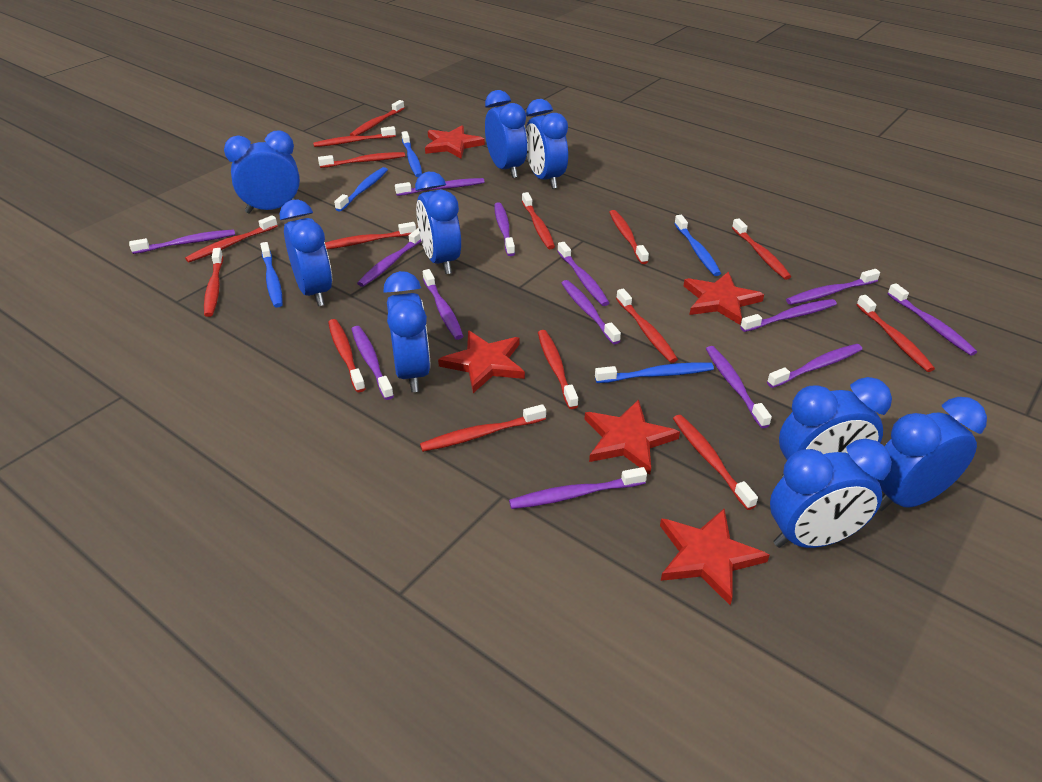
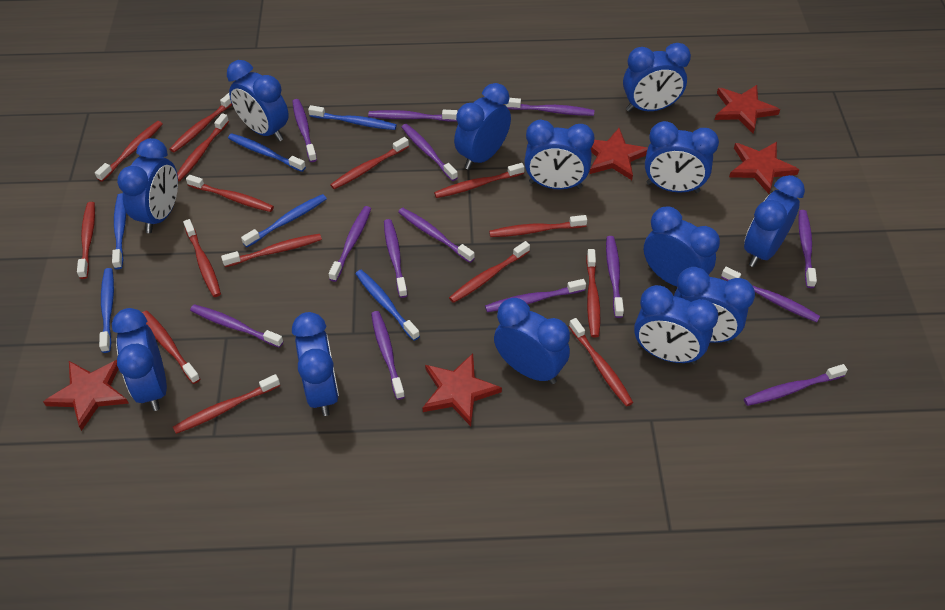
blue clock: [224,131,300,214] [279,200,332,306] [383,271,431,392] [415,172,461,274] [485,90,527,178] [526,99,568,189] [770,438,892,548] [779,377,892,477] [877,397,987,511] = 9 -> [112,308,167,411] [117,138,178,233] [227,60,289,141] [292,312,339,416] [454,83,511,170] [494,298,570,384] [524,120,595,189] [623,43,691,112] [634,285,718,365] [644,207,720,286] [645,121,719,193] [674,267,755,343] [744,175,805,267] = 13
blue toothbrush: [260,242,283,308] [334,167,388,212] [402,131,422,177] [595,362,714,383] [674,215,721,276] = 5 -> [99,268,114,353] [112,193,126,269] [228,133,306,172] [241,194,327,247] [308,105,397,130] [355,270,420,341] = 6

